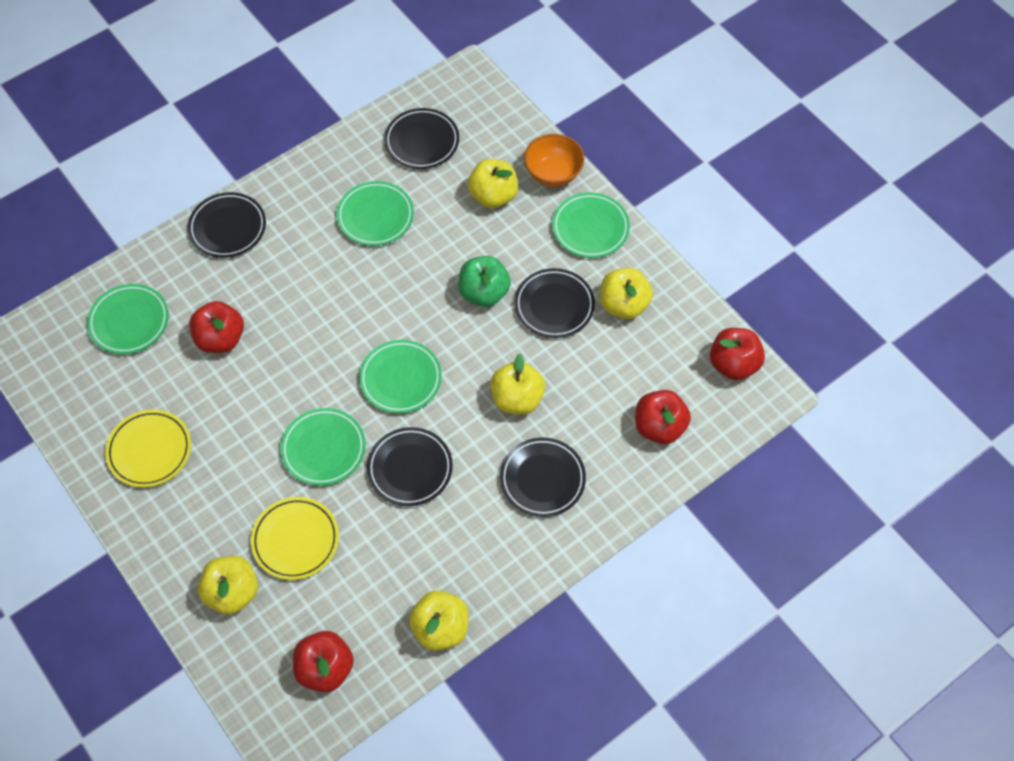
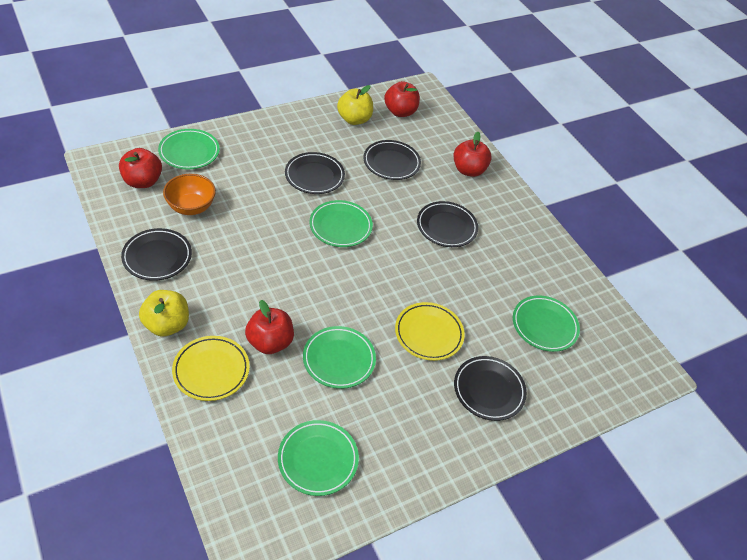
green apple: [458,256,511,307] = 1 -> none = 0
yellow apple: [198,556,258,615] [409,590,469,651] [468,159,518,208] [490,354,545,415] [600,268,653,319] = 5 -> [139,290,189,337] [337,85,373,125] = 2

